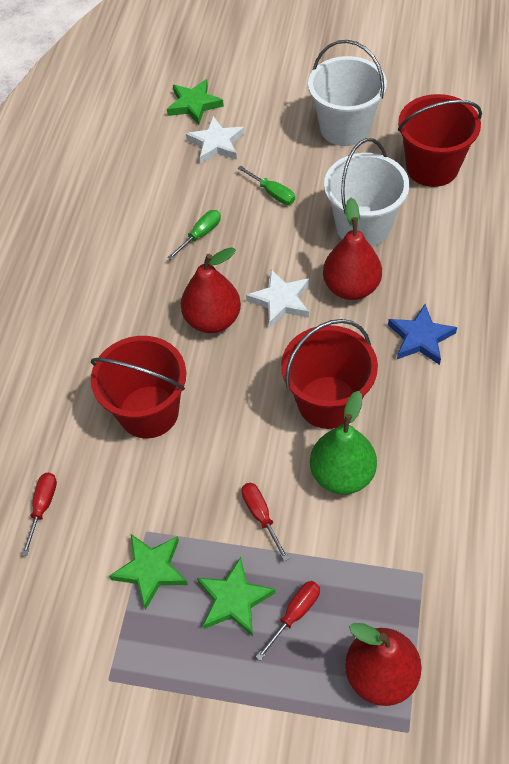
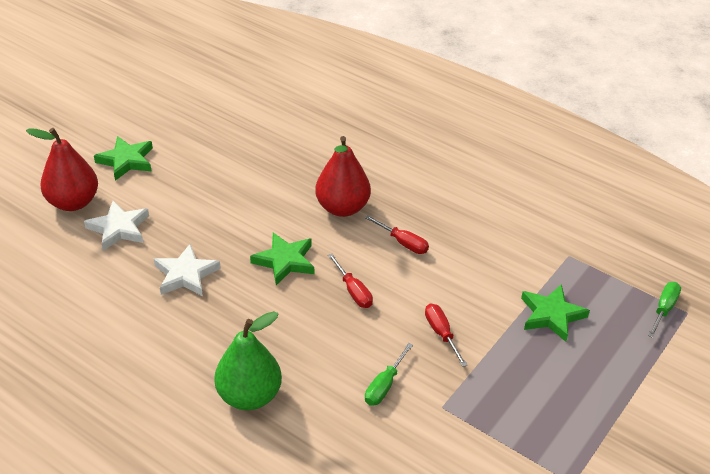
blue star: [388,304,457,365] = 1 -> none = 0
red bucket: [91,336,186,438] [281,319,378,429] [398,94,482,187] = 3 -> none = 0
red pear: [181,247,241,333] [323,198,382,300] [345,623,422,706] = 3 -> [26,128,98,211] [315,136,371,217] = 2
white bucket: [308,40,387,146] [324,138,409,247] = 2 -> none = 0

